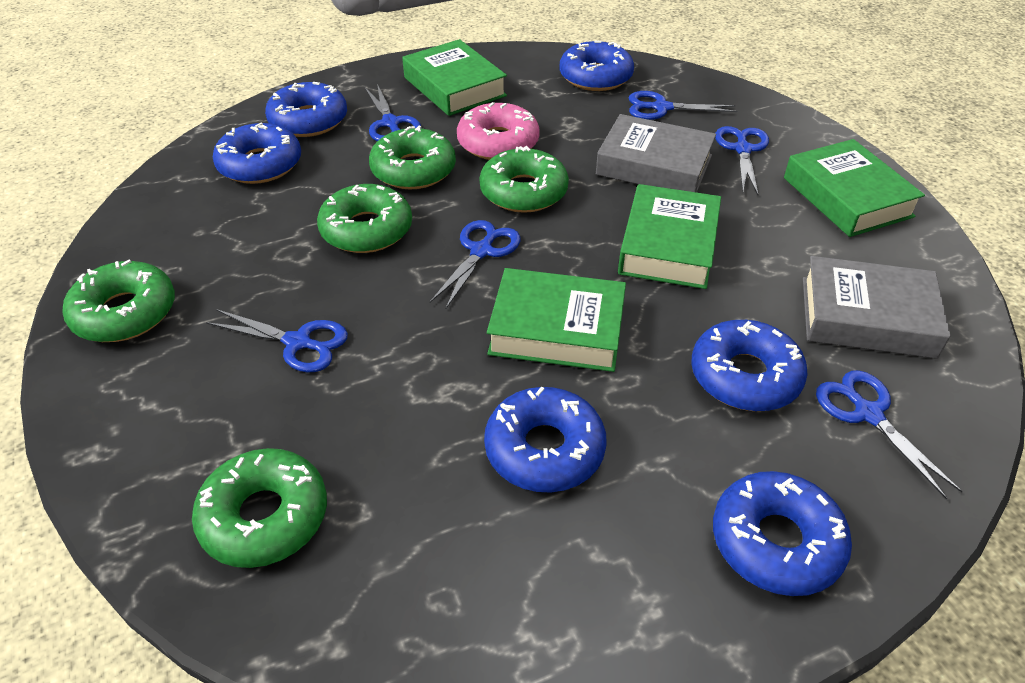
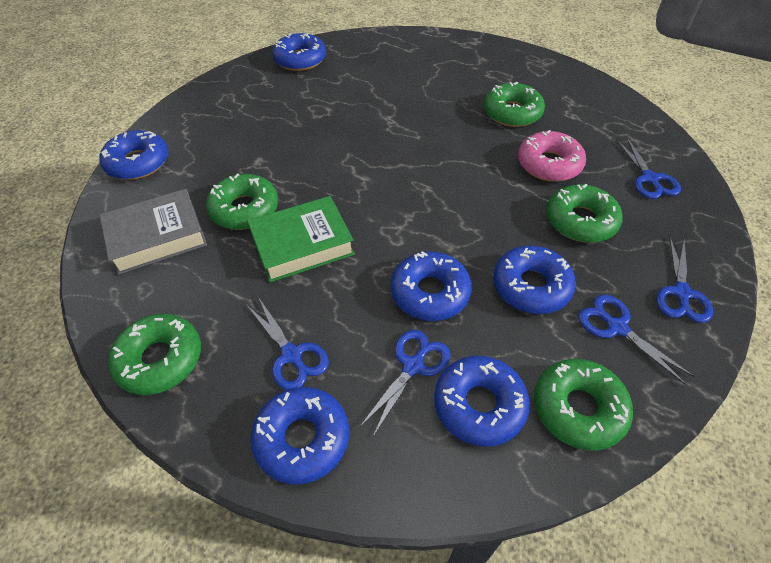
blue scissors: [206,309,348,373] [365,84,422,141] [430,220,521,308] [629,91,737,120] [715,126,769,195] [816,370,962,500] = 6 -> [247,298,329,390] [359,330,450,436] [578,295,695,386] [616,137,681,199] [656,237,713,323] = 5
green book: [402,39,507,116] [487,268,626,372] [618,184,721,289] [784,139,925,237] = 4 -> [247,196,355,283] = 1
grey book: [596,114,716,193] [803,256,951,359] = 2 -> [100,189,207,275] = 1

